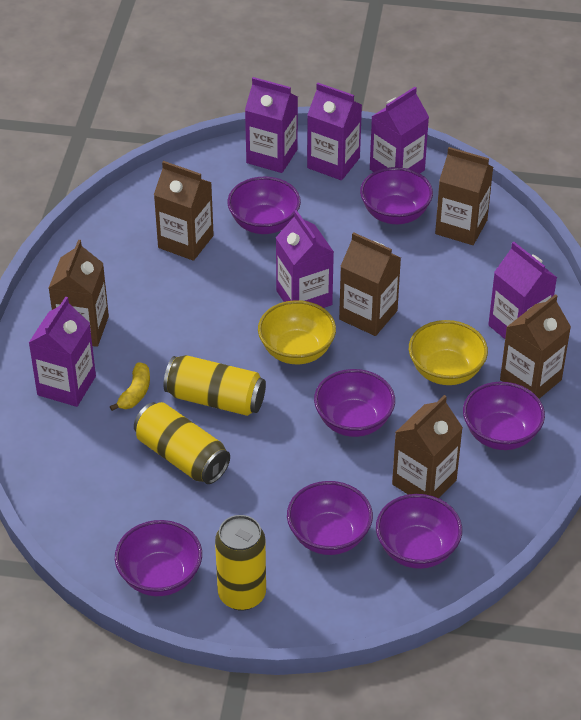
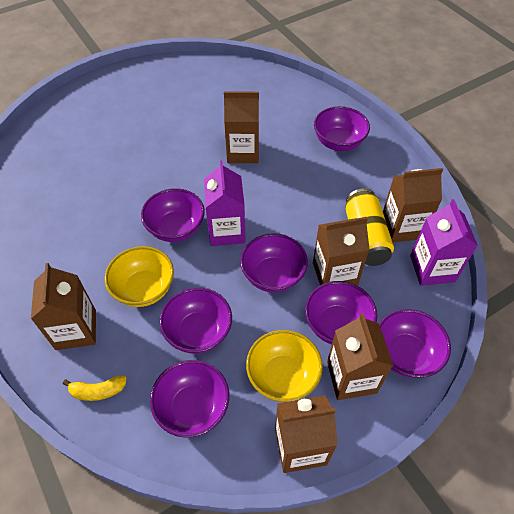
purple carton: [29,296,96,407] [245,77,298,173] [276,210,334,308] [307,83,362,180] [370,87,429,173] [488,242,557,339] = 6 -> [204,160,246,246] [410,199,478,286] = 2
yellow can: [134,402,230,484] [164,355,266,416] [215,515,266,611] = 3 -> [345,188,394,266] = 1

